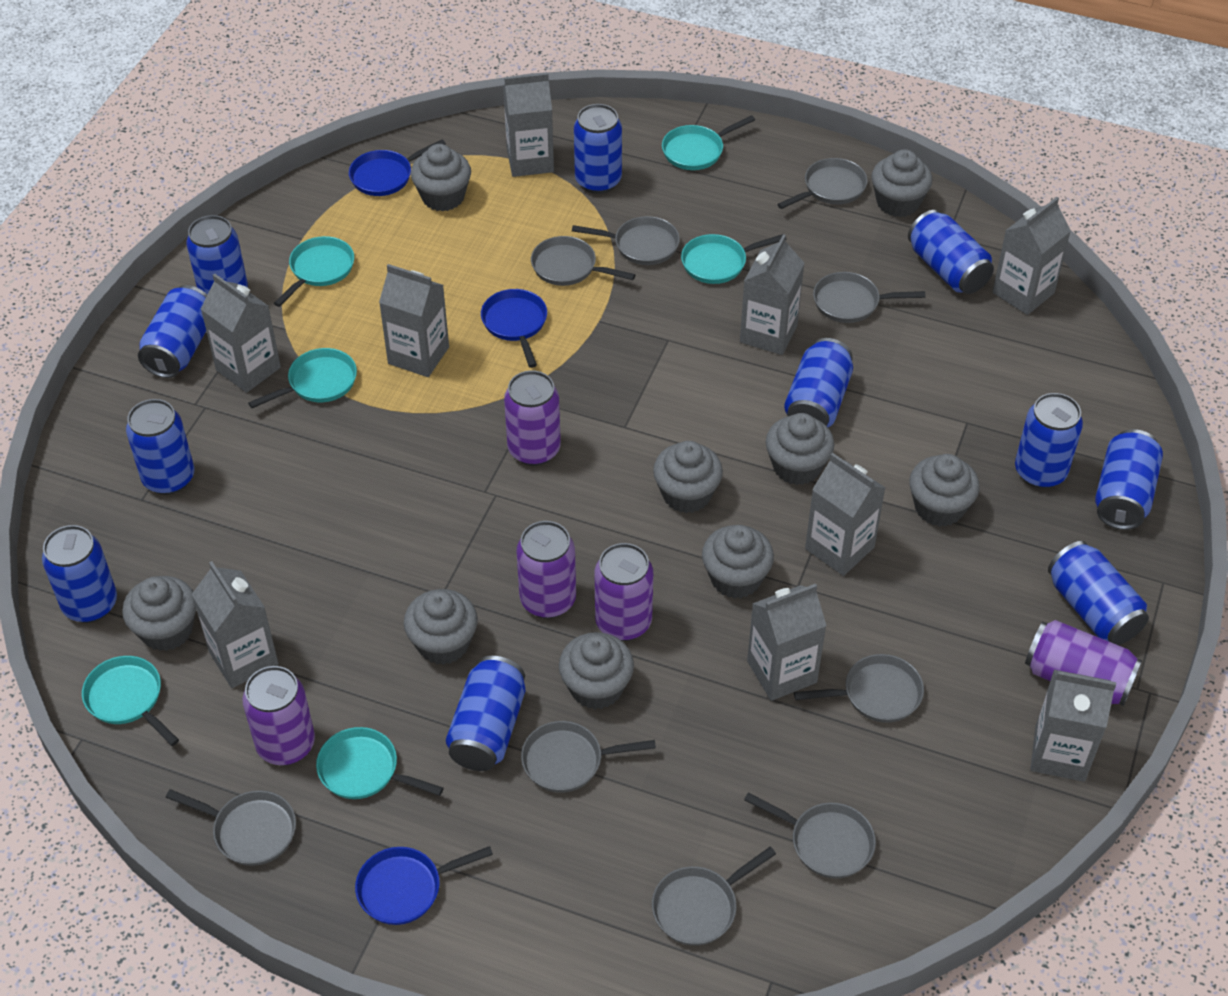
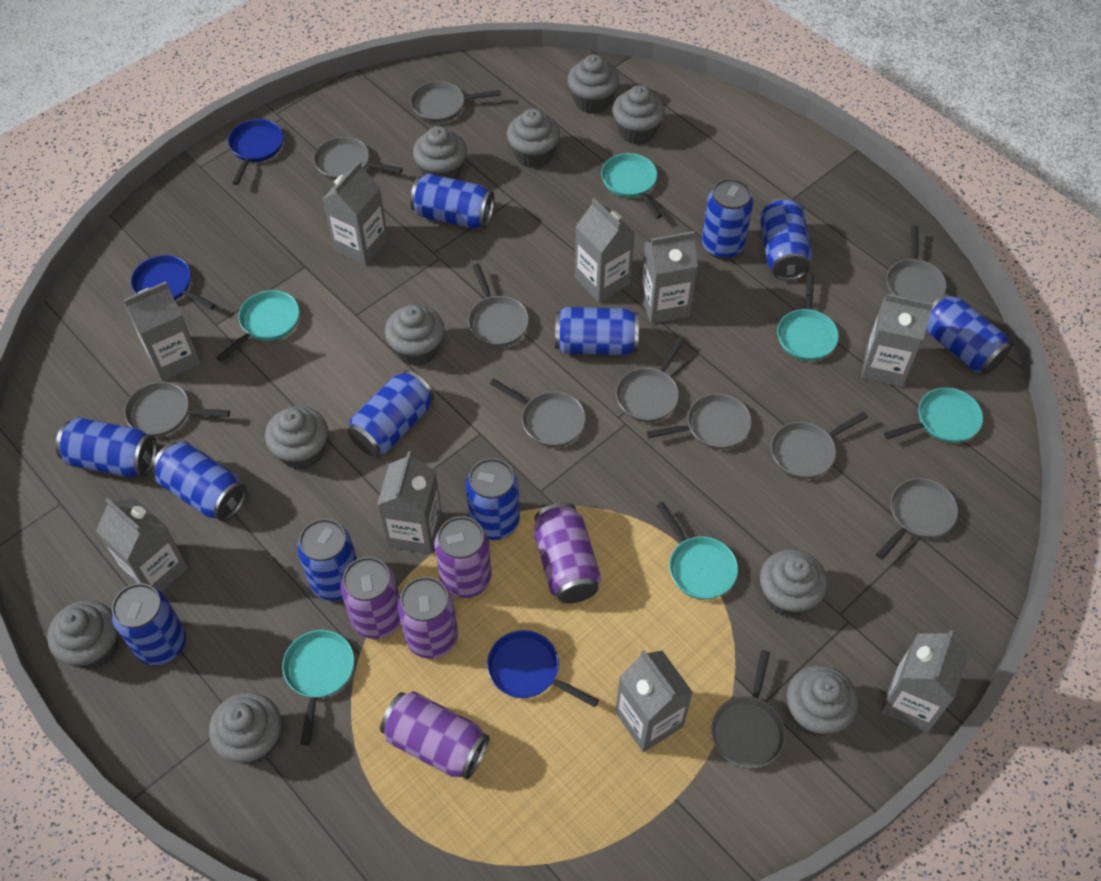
grey cupcake: [122,576,196,651] [404,589,478,665] [411,144,471,212] [559,632,634,709] [653,441,723,513] [702,525,774,599] [766,413,834,485] [871,149,932,217] [909,454,980,527] = 9 -> [47,600,118,670] [209,692,281,764] [265,406,328,470] [385,305,444,366] [413,126,467,180] [507,108,560,168] [567,55,619,114] [612,85,665,145] [760,549,828,617] [787,665,858,736] = 10
grey pan: [166,789,296,866] [521,721,656,793] [531,236,636,286] [572,216,680,265] [652,847,776,946] [744,793,876,878] [777,158,868,209] [794,654,924,723] [813,272,925,323] = 9 -> [124,382,230,437] [314,137,403,180] [410,81,501,123] [468,264,529,347] [490,378,586,447] [616,337,684,422] [647,393,752,449] [711,650,786,768] [771,412,868,479] [876,478,958,560] [886,225,947,303] = 11

